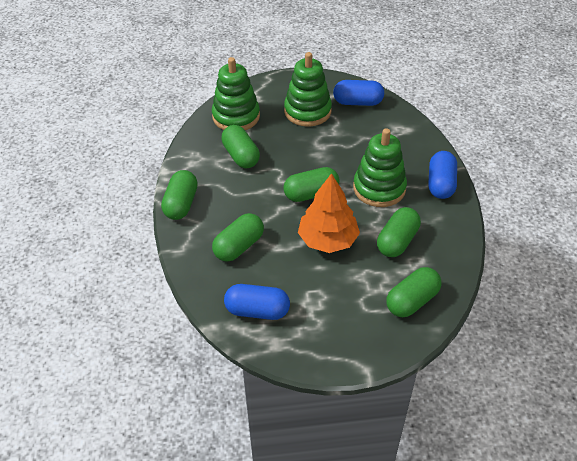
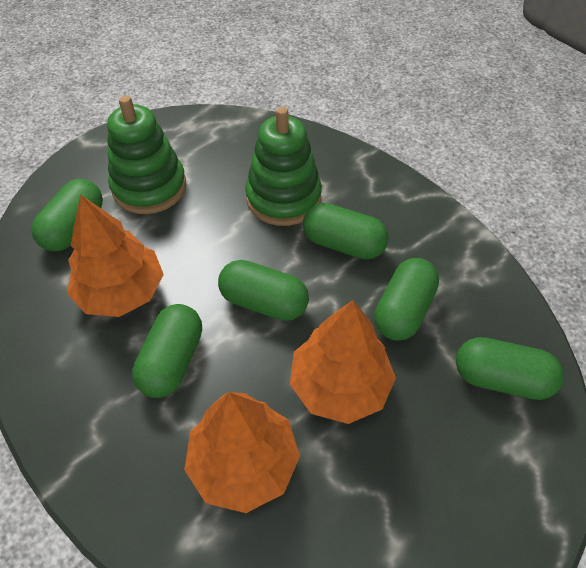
blue capsule: [224,284,290,320] [333,80,384,106] [428,151,457,199] = 3 -> none = 0
green stacking toy: [212,57,260,130] [284,52,332,127] [353,128,407,207] = 3 -> [107,95,186,214] [245,107,322,226] = 2
orange tree: [298,173,360,253] = 1 -> [67,195,164,317] [184,392,300,513] [290,300,396,424] = 3

